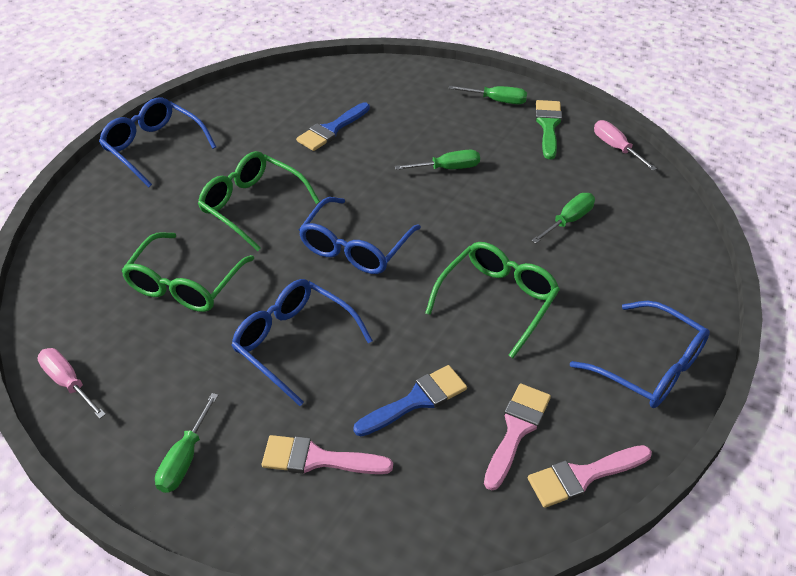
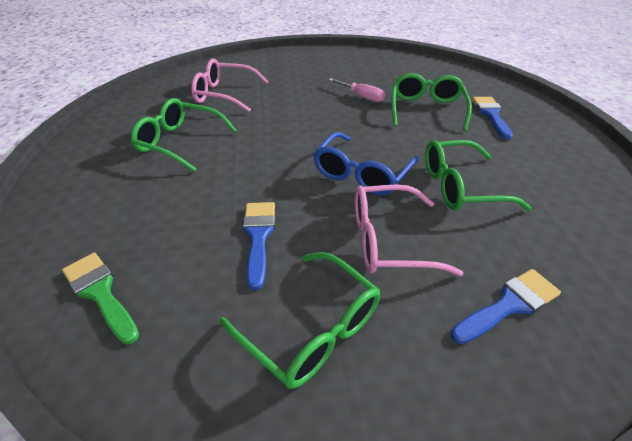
blue brush: [296,102,370,151] [353,365,467,436] = 2 -> [243,202,275,290] [451,269,561,344] [472,97,513,140] = 3
blue glasses: [99,97,216,187] [232,279,373,406] [299,197,421,274] [570,301,710,408] = 4 -> [313,132,419,195] = 1
green glasses: [121,232,254,312] [198,151,320,251] [425,242,560,358] = 3 -> [131,98,237,172] [220,252,380,389] [391,73,472,131] [425,140,531,210] = 4
green screwdriver: [155,393,218,493] [395,150,480,170] [448,86,527,104] [531,193,595,244] = 4 -> none = 0
pink brush: [262,435,393,474] [484,384,551,491] [528,445,652,508] = 3 -> none = 0
pink glasses: none = 0 -> [191,58,268,112] [355,185,464,276] = 2
pink screwdriver: [37,348,106,419] [594,120,657,171] = 2 -> [329,78,385,102] = 1

